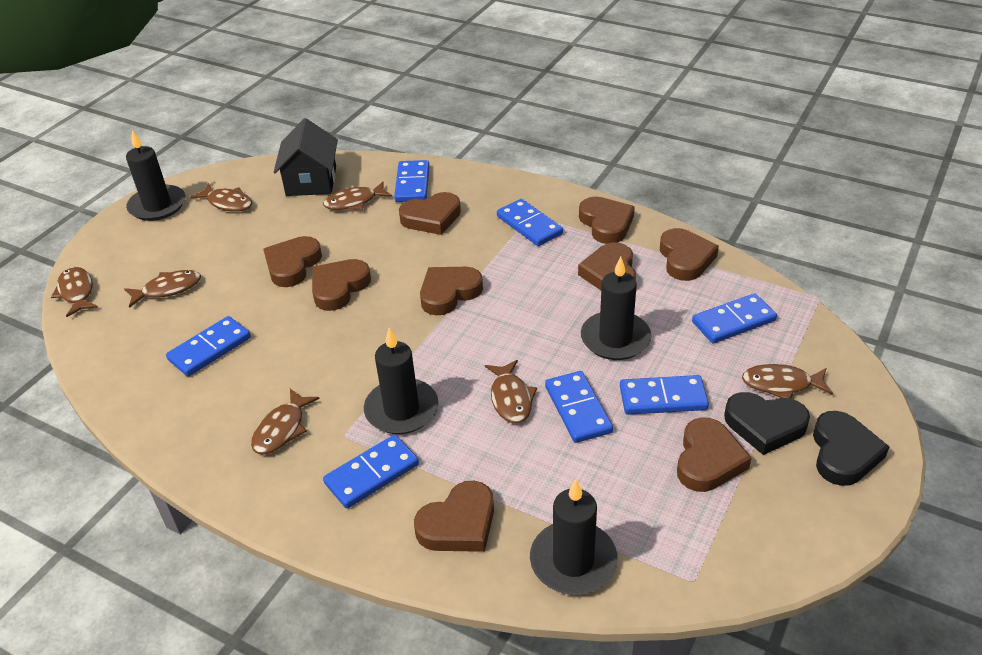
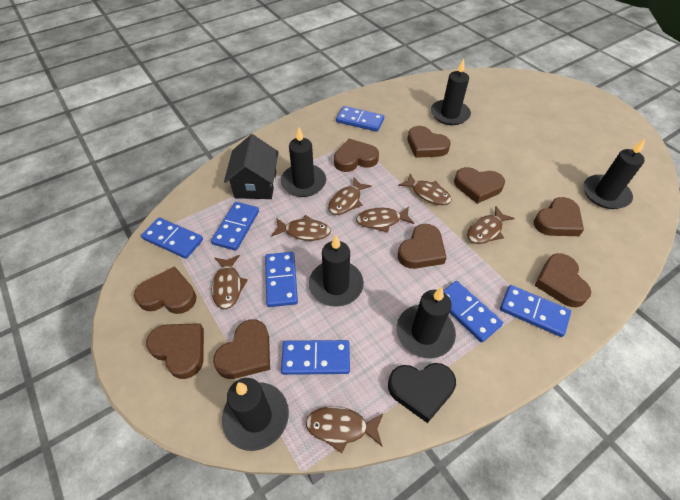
black candle: [126,130,185,221] [364,328,438,434] [530,479,618,595] [581,257,651,360] = 4 -> [222,378,289,451] [281,127,326,197] [309,235,364,307] [397,287,456,359] [431,59,471,125] [583,139,645,209] = 6
black heart: [724,392,810,455] [813,411,890,486] = 2 -> [388,363,456,423] = 1

